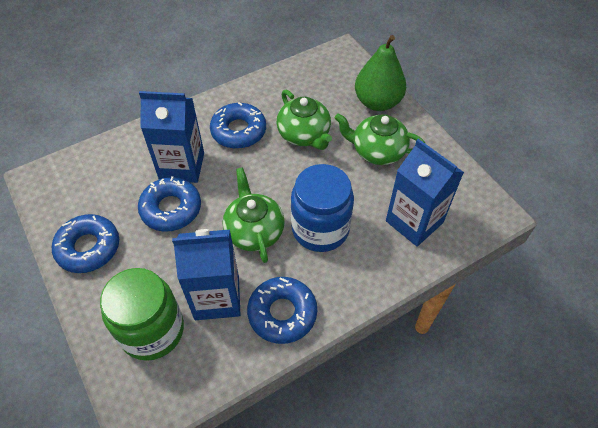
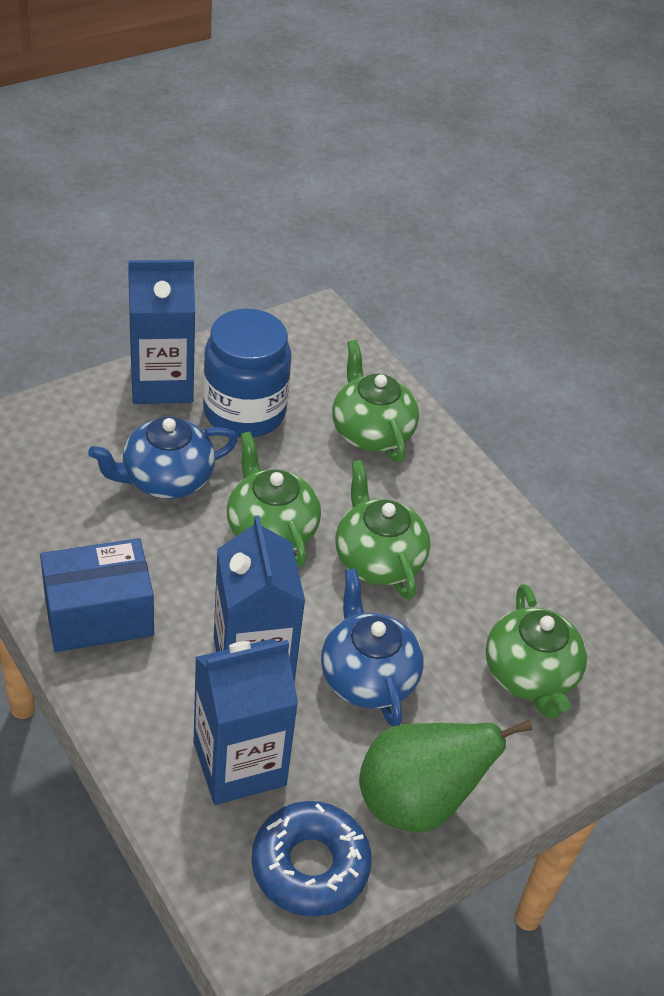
blue box: none = 0 -> [40,538,154,652] = 1
blue donut: [52,214,119,273] [138,176,201,232] [210,102,266,149] [247,277,317,344] = 4 -> [252,801,372,917] = 1
blue teapot: none = 0 -> [88,416,237,499] [321,568,424,727] = 2
green jar: [100,268,184,361] = 1 -> none = 0
green teapot: [223,167,285,263] [276,90,332,150] [335,113,425,165] = 3 -> [227,431,321,567] [332,340,419,463] [335,460,430,600] [486,584,587,719] = 4

